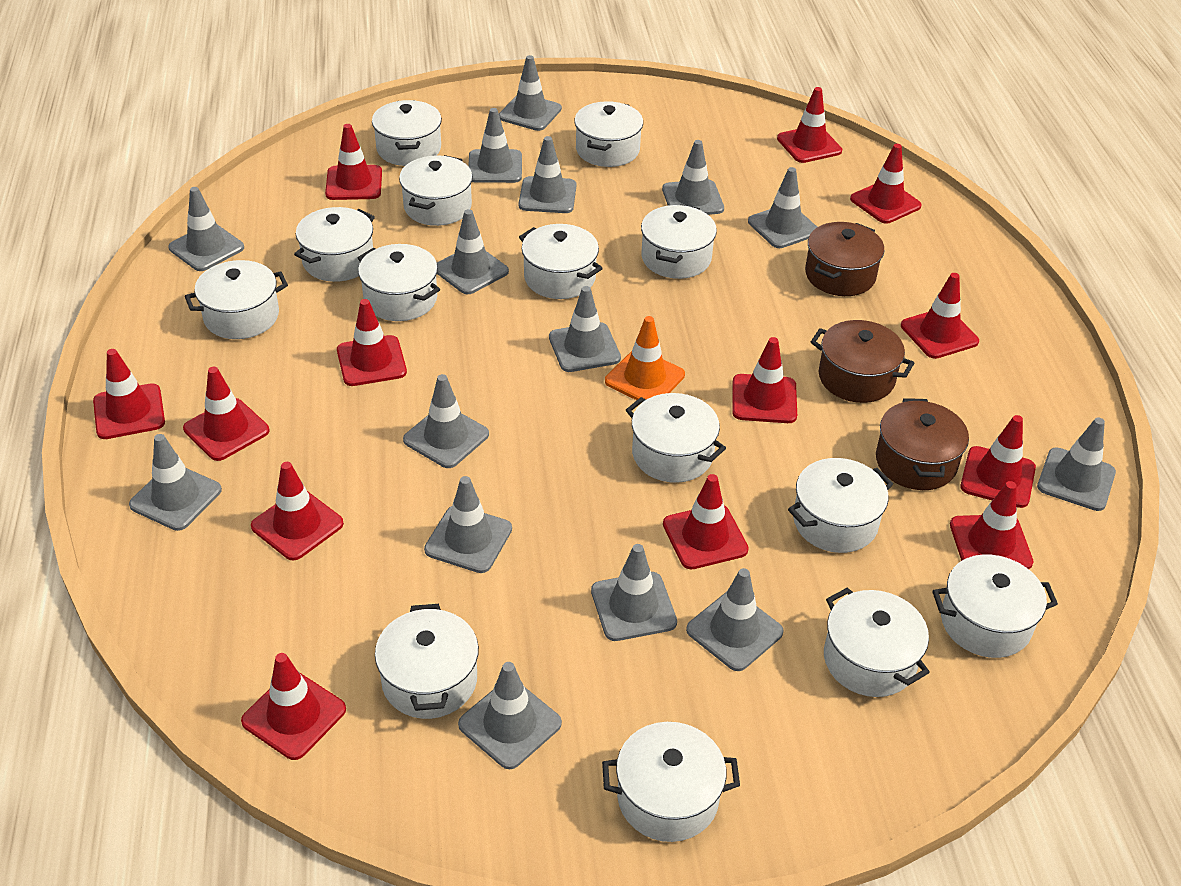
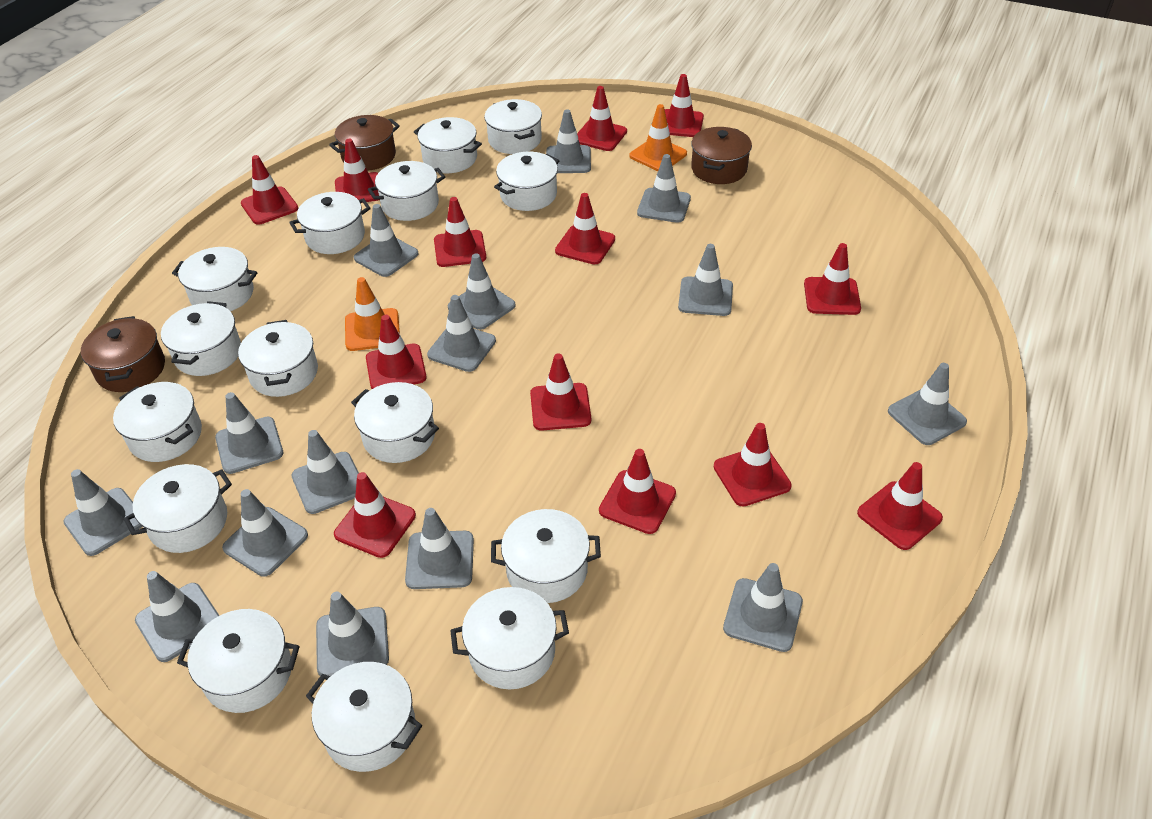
orange traffic cone: [605,316,685,400] = 1 -> [345,277,400,351] [629,104,687,171] = 2
white pot: [185,260,288,339] [294,207,375,282] [358,244,440,321] [372,100,442,166] [375,604,479,719] [399,155,473,226] [519,224,603,299] [574,101,643,167] [602,722,740,842] [626,393,726,483] [641,204,717,279] [788,458,893,553] [824,588,930,697] [932,555,1058,658] = 14 -> [113,382,202,462] [124,464,232,553] [161,301,241,376] [172,247,257,311] [177,609,299,713] [238,320,318,397] [289,192,371,254] [306,662,422,772] [351,382,439,463] [368,161,445,221] [414,117,482,173] [450,587,569,689] [484,99,542,154] [491,509,601,603] [494,152,560,211] = 15

